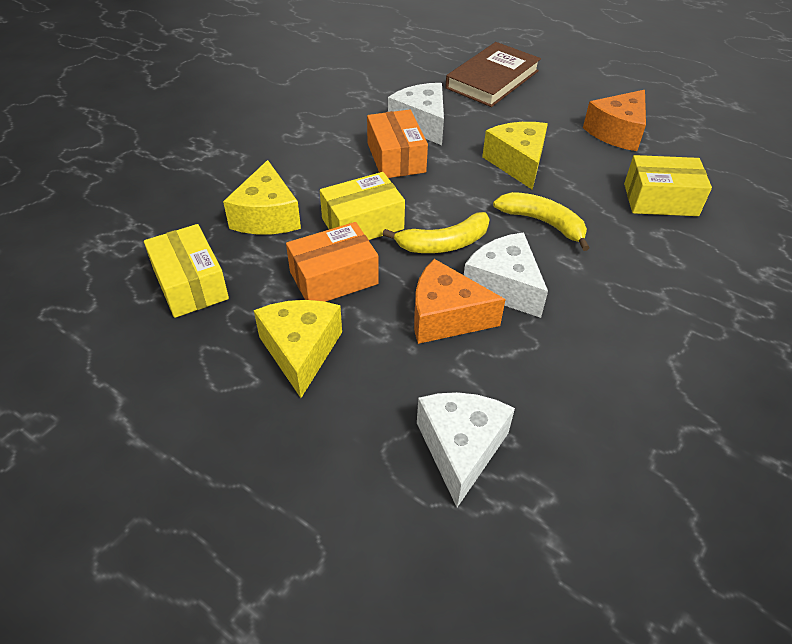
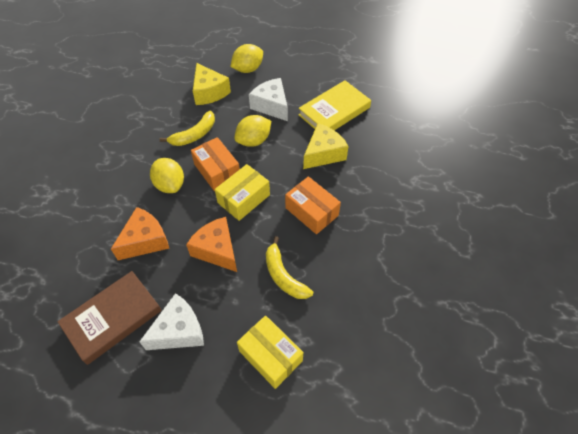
white cheese: [388,83,444,145] [417,392,515,507] [464,232,548,318] = 3 -> [139,293,204,350] [249,78,288,121] = 2
yellow book: none = 0 -> [299,80,371,131] = 1
yellow box: [144,224,229,318] [320,172,405,240] [624,155,712,216] = 3 -> [215,164,270,221] [237,316,304,389] = 2
yellow cheese: [223,160,301,234] [254,300,342,398] [482,122,548,190] = 3 -> [193,63,231,105] [303,123,349,169] = 2
yellow lemon: none = 0 -> [150,158,184,193] [230,44,263,73] [234,115,271,147] = 3

